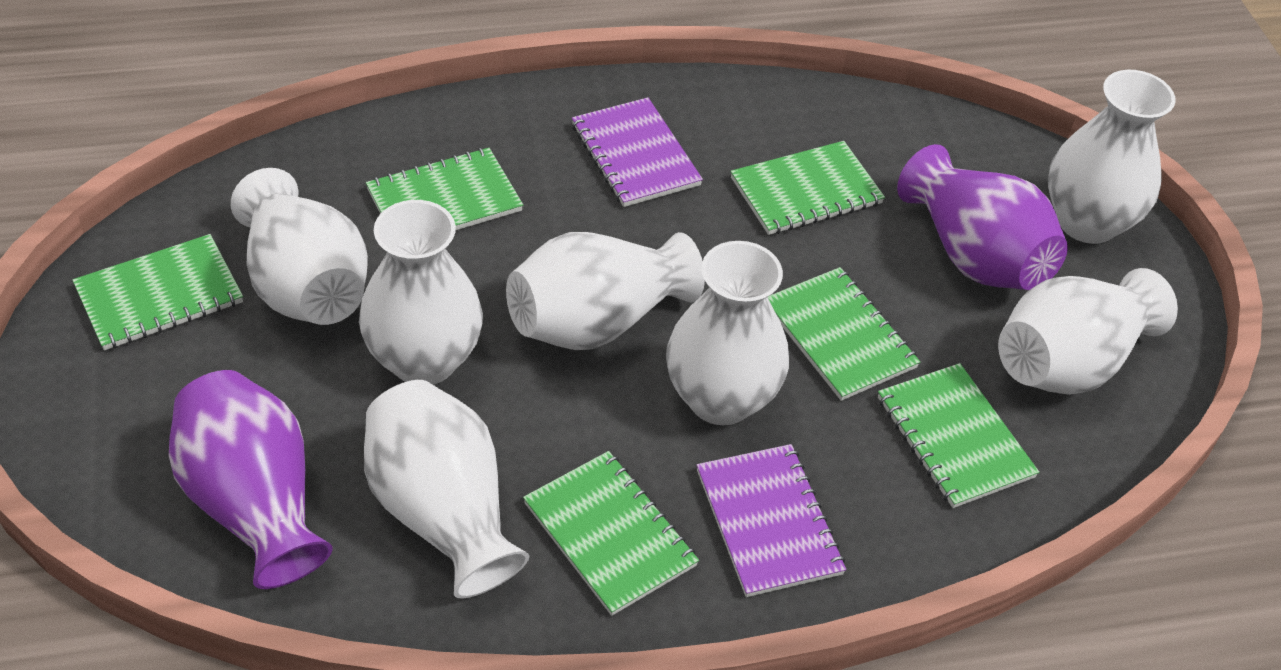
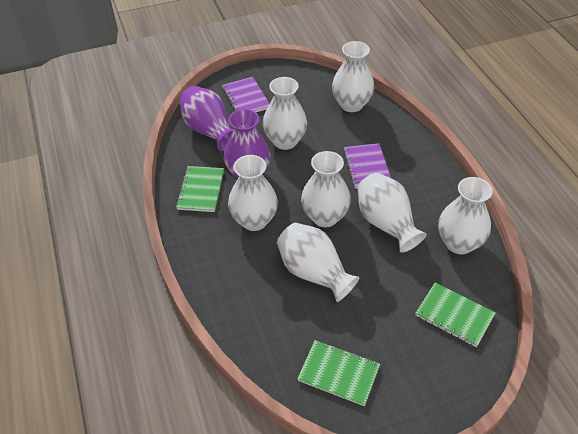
green notebook: [72,234,243,350] [366,148,523,230] [523,451,699,616] [730,141,885,235] [768,267,920,401] [878,363,1039,508] = 6 -> [176,166,224,212] [297,340,380,406] [415,283,495,347] = 3

